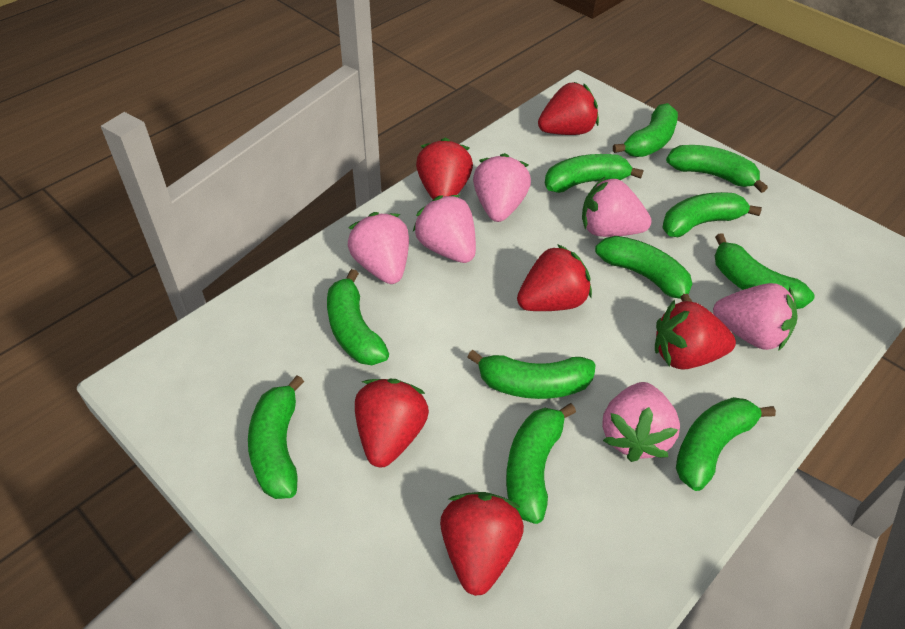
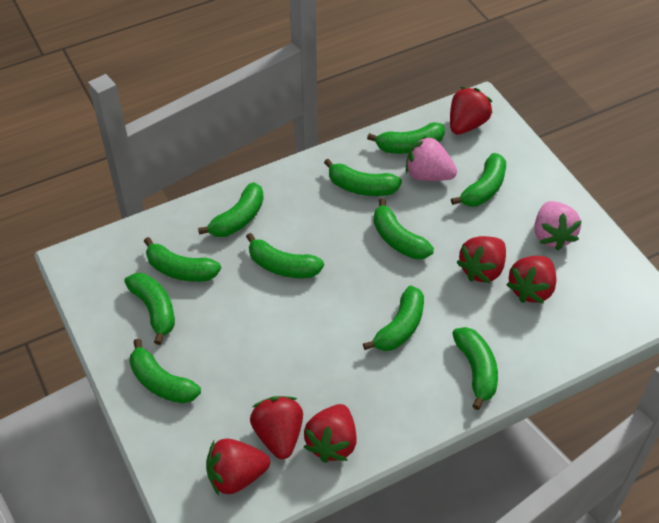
pink strawberry: [348,212,409,284] [413,195,476,263] [473,153,531,222] [582,177,652,237] [602,382,680,462] [713,283,798,351] = 6 -> [406,136,457,181] [534,201,582,250] = 2

